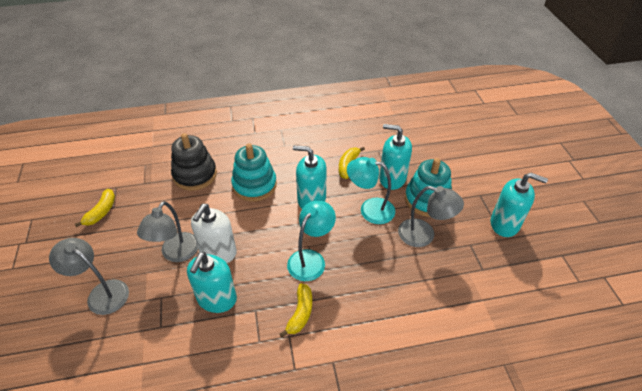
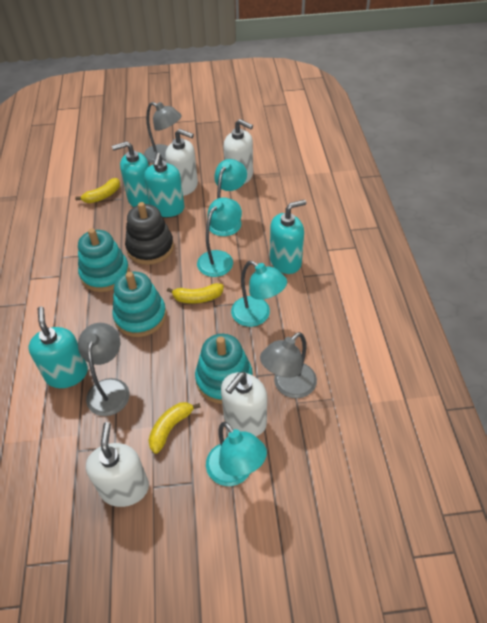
turquoise lamp: [287,201,336,281] [347,157,395,224] = 2 -> [197,197,242,277] [206,422,267,486] [209,159,247,236] [231,261,287,327] = 4
turquoise stacking toy: [231,143,277,201] [405,158,452,217] = 2 -> [78,228,130,292] [112,272,167,337] [195,334,253,404] = 3
white soap dispenser: [191,204,237,263] = 1 -> [86,422,149,507] [165,129,198,196] [221,372,267,436] [223,119,253,184] = 4

